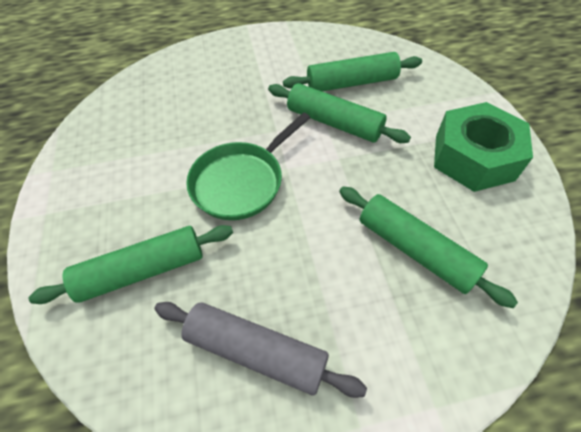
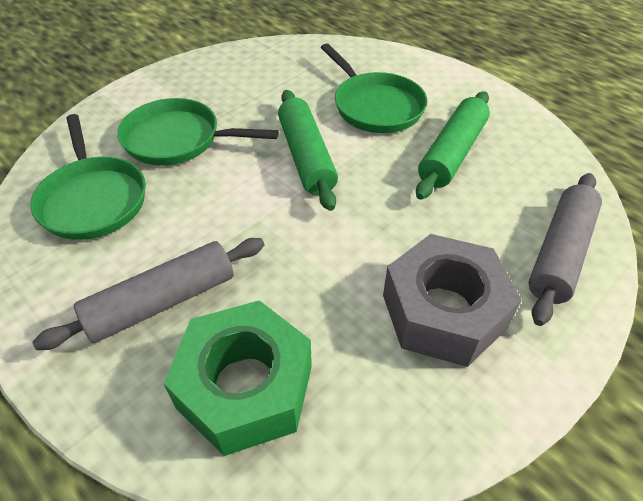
green pan: [186,112,310,220] = 1 -> [30,114,146,240] [117,98,279,166] [321,43,428,133] = 3
green rolling pin: [29,225,233,304] [268,83,411,143] [283,52,422,91] [339,187,518,308] = 4 -> [278,90,338,211] [416,91,490,200] = 2
grey nut: none = 0 -> [383,234,522,367] = 1
grey rolling pin: [154,302,367,398] = 1 -> [32,238,264,350] [528,173,602,326] = 2

